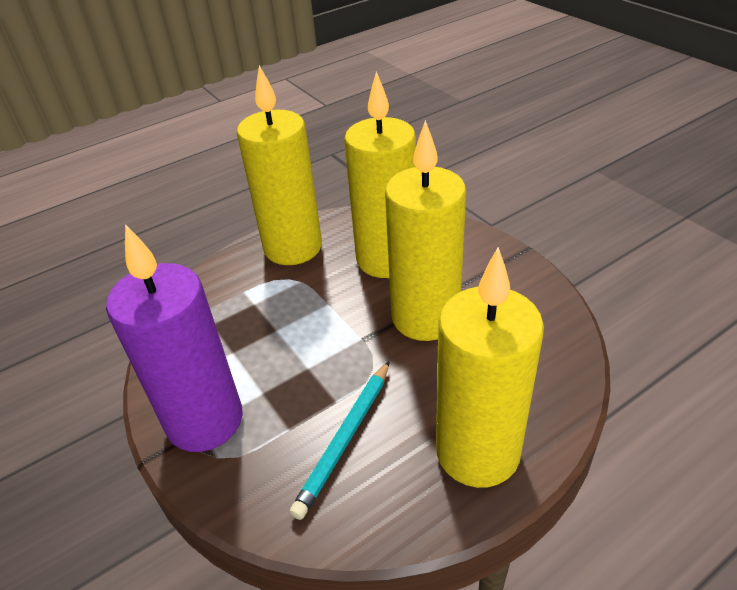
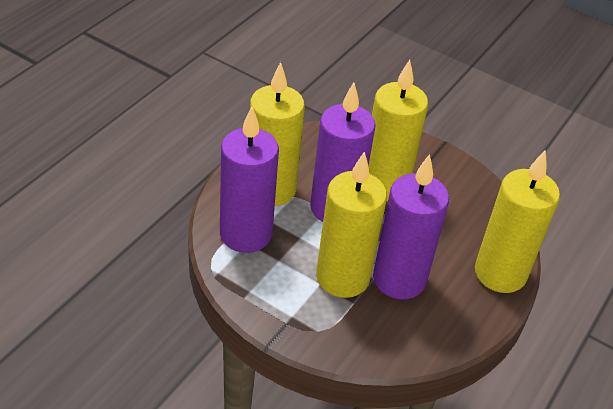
purple candle: [106,224,243,452] = 1 -> [220,107,279,253] [310,82,376,222] [373,154,449,299] = 3
turquoise pencil: [289,361,390,520] = 1 -> none = 0

